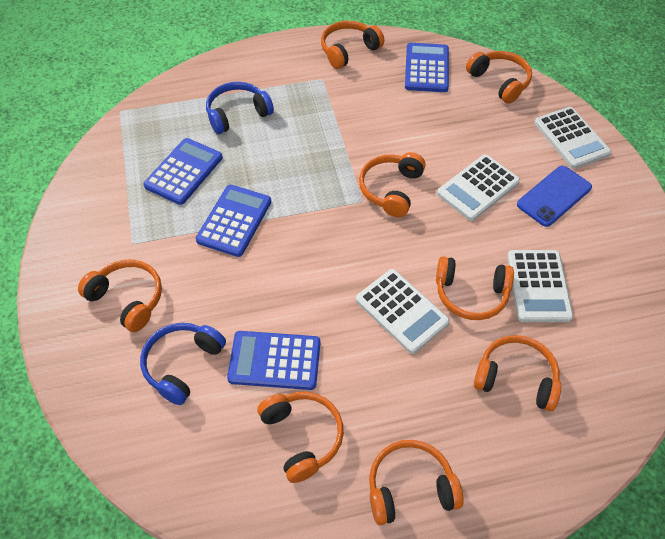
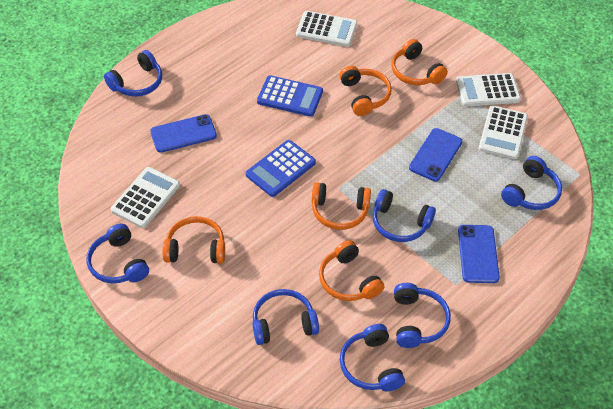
blue calculator: [143,138,223,205] [196,185,271,257] [227,331,320,390] [405,43,449,92] = 4 -> [246,140,316,197] [257,75,323,117] = 2
blue headphones: [140,323,226,405] [206,82,274,134] = 2 -> [86,224,149,283] [104,50,162,97] [253,289,319,345] [340,324,405,391] [373,189,436,242] [394,283,451,348] [501,156,562,210] = 7
blue phone: [517,166,592,227] = 1 -> [150,114,217,153] [409,128,462,181] [458,225,500,283] = 3
orange headphones: [78,260,162,332] [257,392,344,483] [321,21,384,69] [359,152,426,217] [369,440,464,525] [436,256,514,320] [466,51,532,104] [474,335,562,411] = 8 -> [163,216,225,264] [312,182,371,230] [319,240,384,301] [339,66,392,116] [392,39,448,85] = 5

